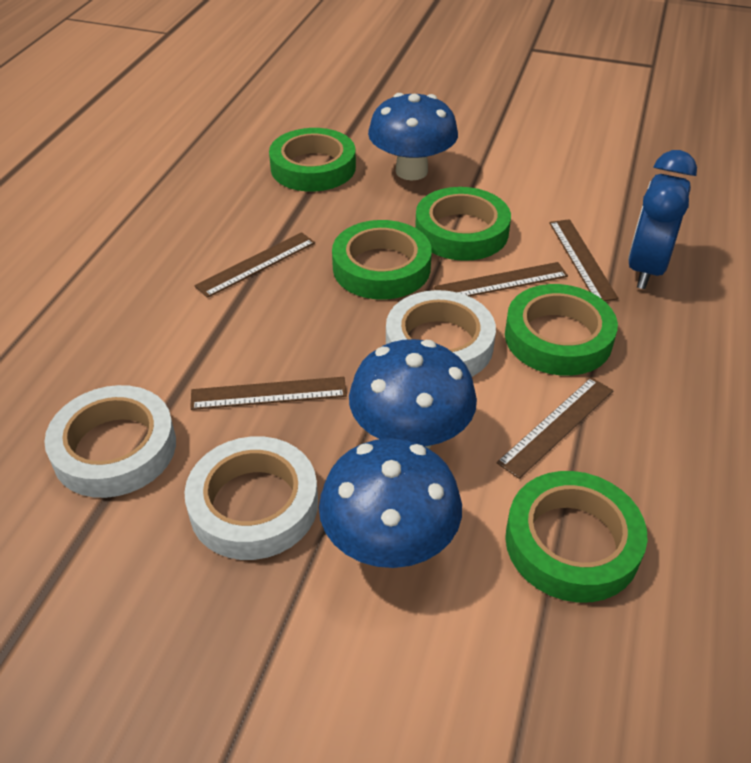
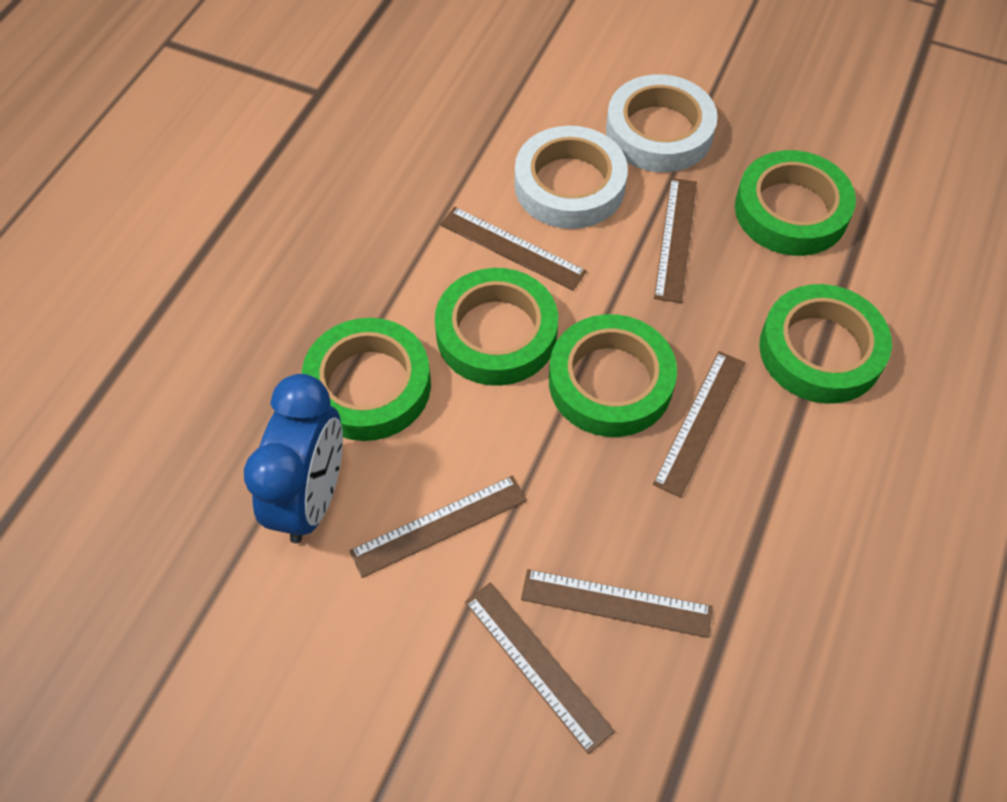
blue mushroom: [319,438,462,568] [349,339,477,449] [368,93,458,180] = 3 -> none = 0
brown ruler: [190,377,347,410] [194,232,315,298] [434,262,568,296] [496,377,613,479] [549,219,618,301] = 5 -> [349,476,527,578] [440,207,587,290] [465,582,615,754] [521,569,713,638] [653,351,746,497] [654,178,697,303] = 6
white tape: [44,385,176,498] [185,436,318,560] [386,290,496,377] = 3 -> [515,126,628,229] [606,74,718,172] = 2

